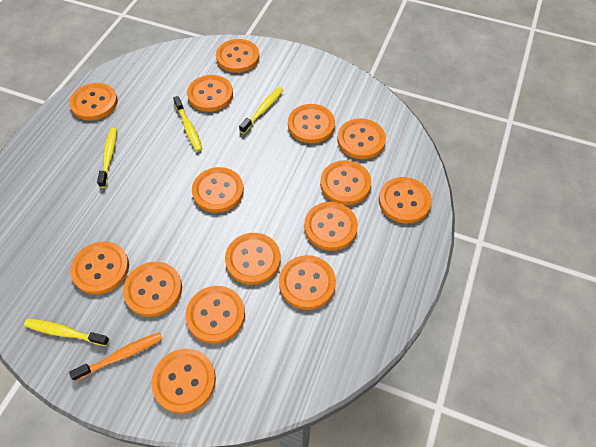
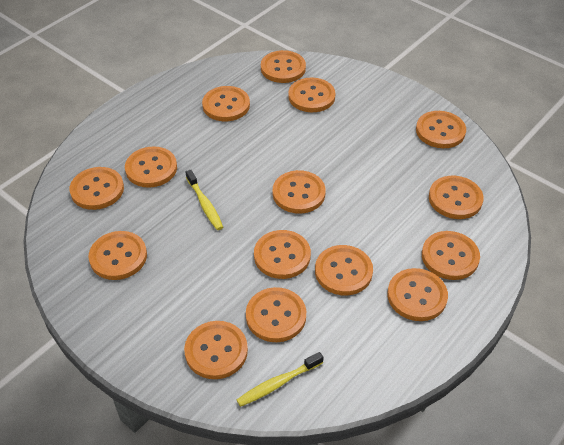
orange toothbrush: [69,332,162,381] = 1 -> none = 0
yellow toothbrush: [24,319,109,346] [97,128,117,188] [173,96,202,152] [239,87,283,134] = 4 -> [186,170,223,230] [237,352,324,407] = 2

